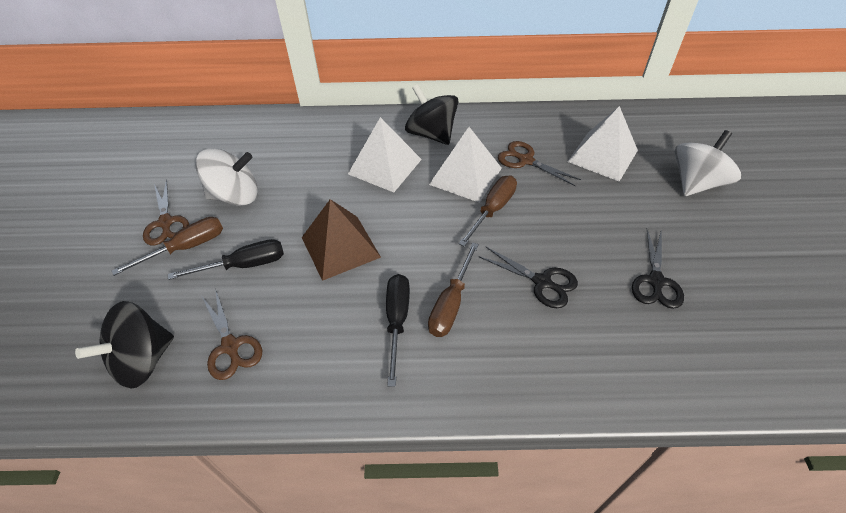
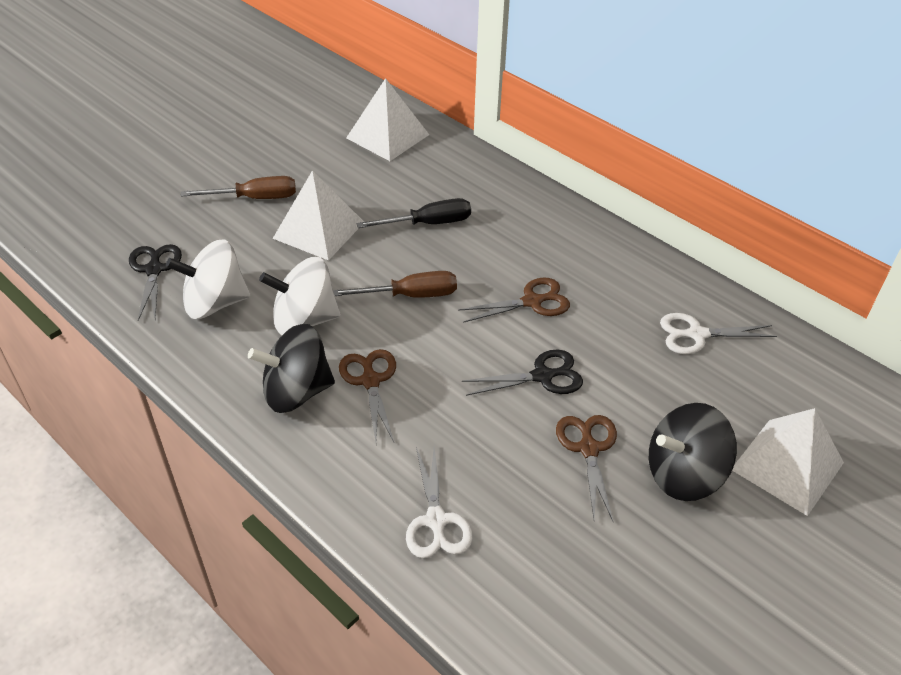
black screwdriver: [168,239,284,280] [386,274,410,387] = 2 -> [356,198,471,228] = 1
brown pyramid: [302,199,381,281] = 1 -> none = 0
brown screwdriver: [112,217,223,276] [428,242,479,337] [459,175,517,247] = 3 -> [181,176,296,199] [333,271,457,298] = 2
white scissors: none = 0 -> [406,446,473,558] [660,313,777,354] = 2

